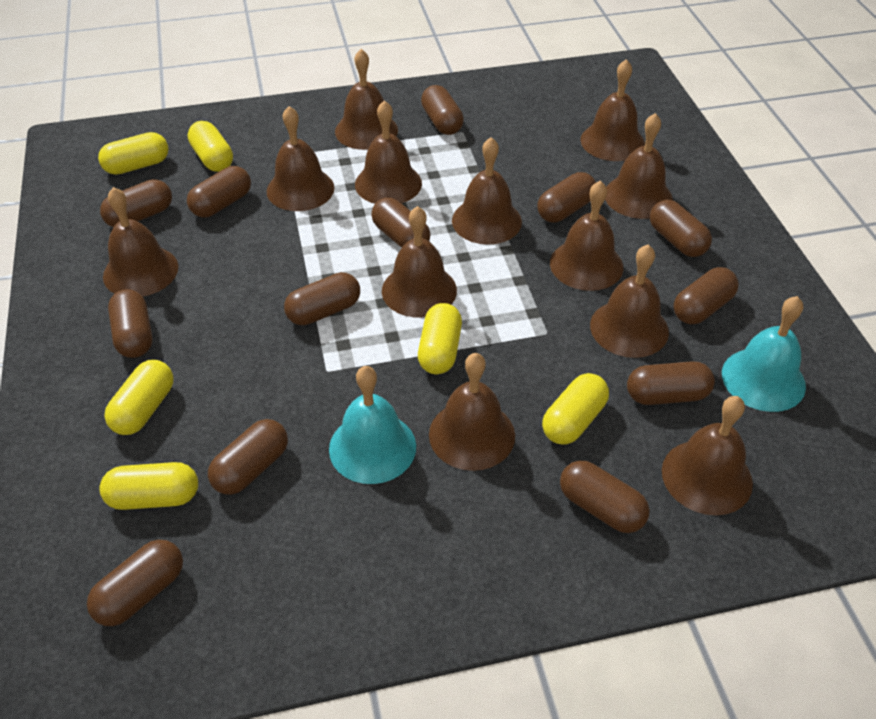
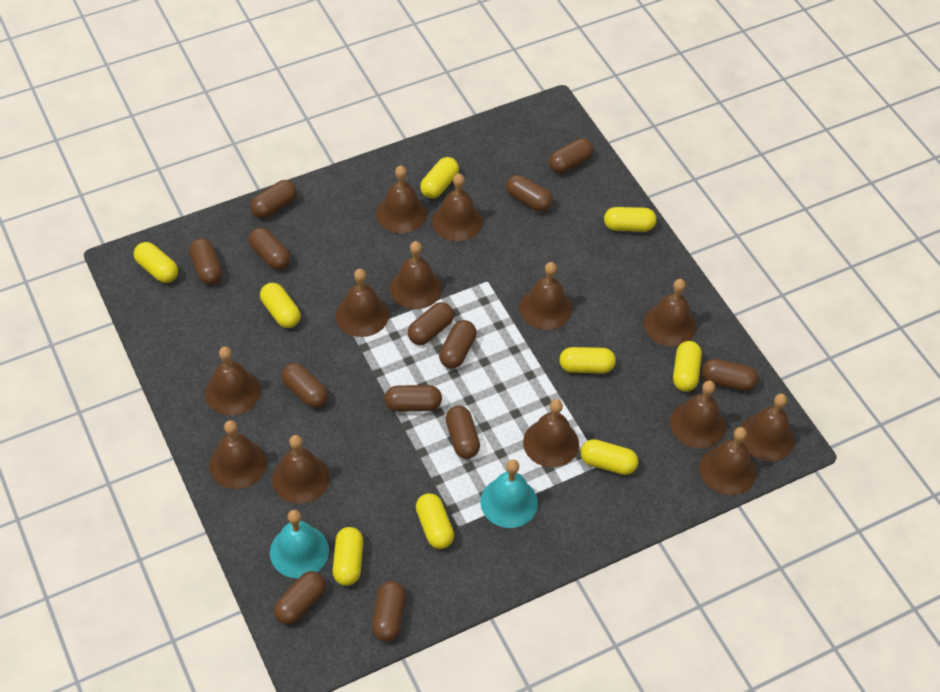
brown bell: [103,187,178,297] [267,106,335,211] [335,49,398,150] [355,100,422,204] [382,206,457,317] [429,353,515,471] [452,137,522,245] [550,181,623,291] [580,59,645,161] [590,244,669,358] [605,113,673,219] [662,396,753,515] = 12 -> [205,347,260,415] [209,420,267,489] [272,435,330,504] [336,269,389,337] [376,166,427,233] [390,241,442,309] [432,174,483,241] [520,262,572,330] [523,399,579,467] [644,279,697,347] [670,381,725,449] [700,427,756,495] [741,394,794,462] = 13
yellow capsule: [98,132,169,175] [99,462,198,510] [104,360,174,435] [188,121,233,172] [418,303,462,374] [542,373,609,445] = 6 -> [134,242,178,283] [260,283,301,328] [333,527,363,586] [416,493,454,549] [420,157,459,199] [559,347,616,373] [580,439,638,475] [604,207,657,232] [673,341,702,392] = 9

